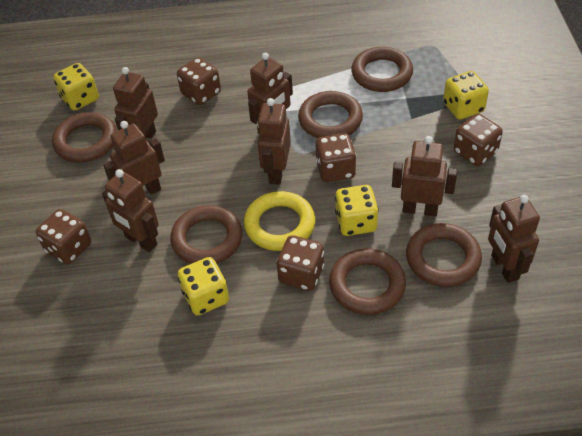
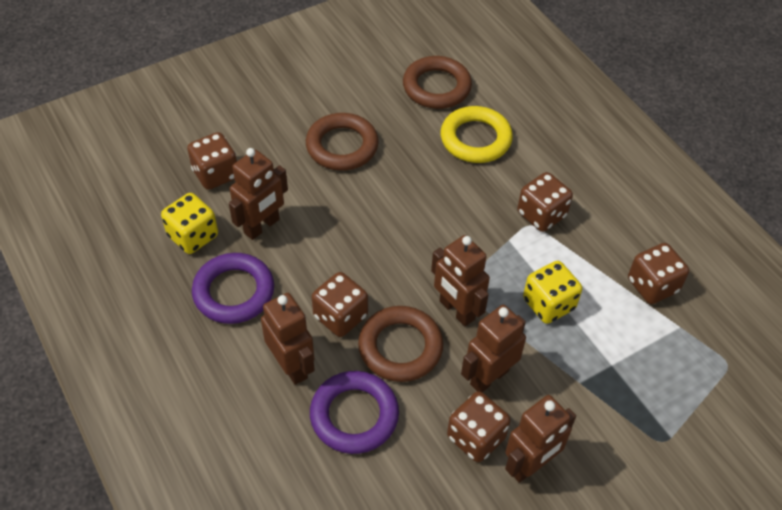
brown ring: [52,112,117,163] [170,205,243,264] [298,91,363,138] [329,248,406,315] [351,47,413,92] [406,223,482,287] = 6 -> [306,113,379,171] [358,306,443,382] [403,56,472,109] = 3
brown robot: [102,169,159,252] [103,121,165,195] [113,67,158,139] [247,52,293,134] [257,98,291,185] [392,136,457,217] [488,195,540,283] = 7 -> [229,148,288,240] [261,293,315,385] [431,235,490,326] [461,305,526,392] [505,395,576,483] = 5
purple ring: none = 0 -> [192,253,274,324] [310,371,399,454] = 2
yellow dice: [53,63,99,111] [178,257,229,315] [335,185,379,236] [443,71,489,120] = 4 -> [161,193,218,254] [523,261,582,324] = 2

